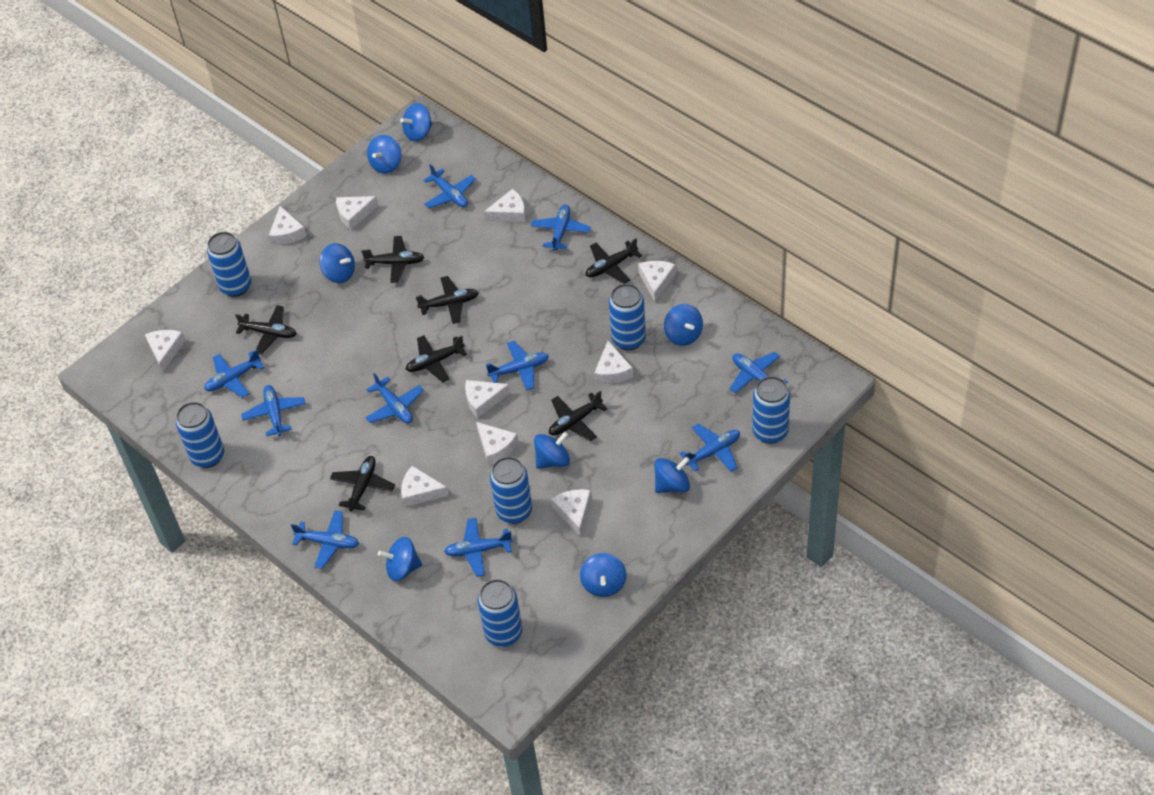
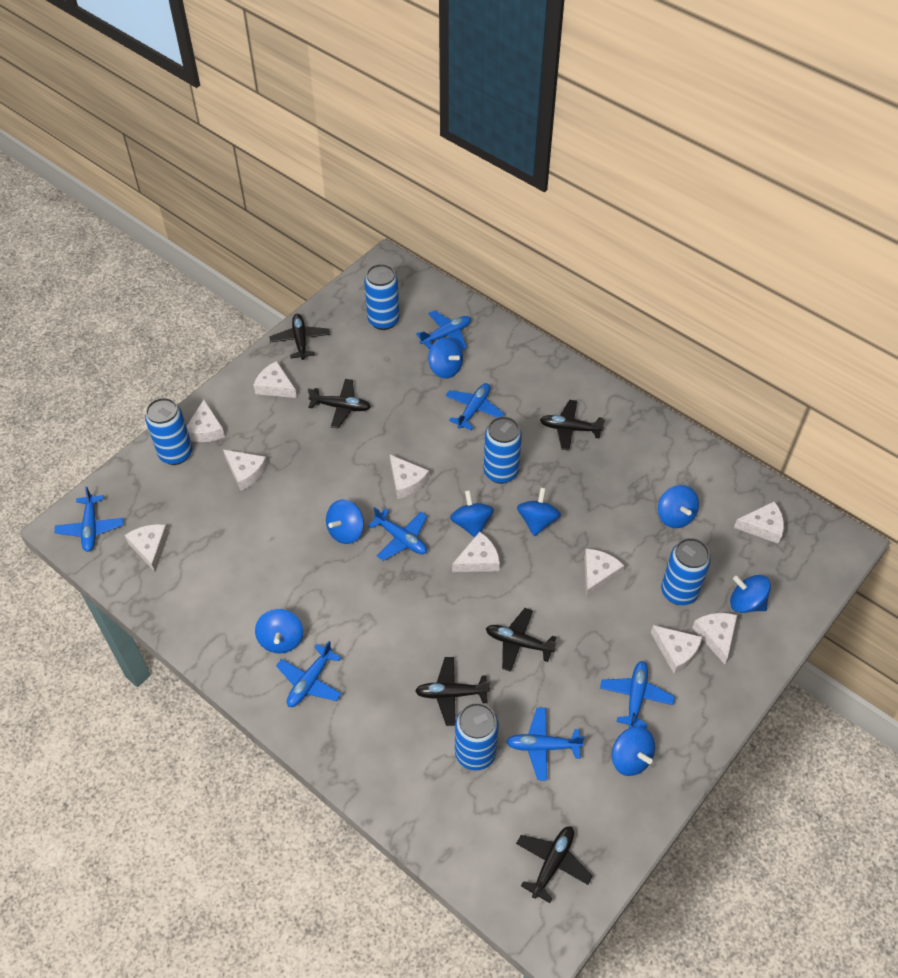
black plane: [235,305,297,354] [330,456,395,511] [361,236,424,283] [405,335,467,382] [416,276,479,324] [549,390,607,441] [586,238,642,284] = 7 -> [270,314,330,360] [308,379,371,428] [415,657,490,726] [486,608,557,672] [516,826,592,903] [540,400,605,451] = 6
blue can: [176,402,224,468] [207,232,251,297] [478,579,522,647] [490,457,532,524] [609,284,646,350] [752,376,790,444] = 6 -> [145,398,192,465] [364,264,400,330] [455,703,499,771] [483,416,522,484] [661,538,711,605] = 5
blue plane: [204,350,264,398] [241,385,306,436] [291,510,359,569] [365,373,424,424] [423,164,476,208] [444,518,513,577] [486,341,549,391] [531,205,591,251] [680,423,740,472] [730,352,788,394] = 10 -> [55,487,124,552] [276,641,342,707] [368,507,427,561] [416,310,471,350] [445,383,505,430] [506,708,585,781] [600,661,675,729] = 7

